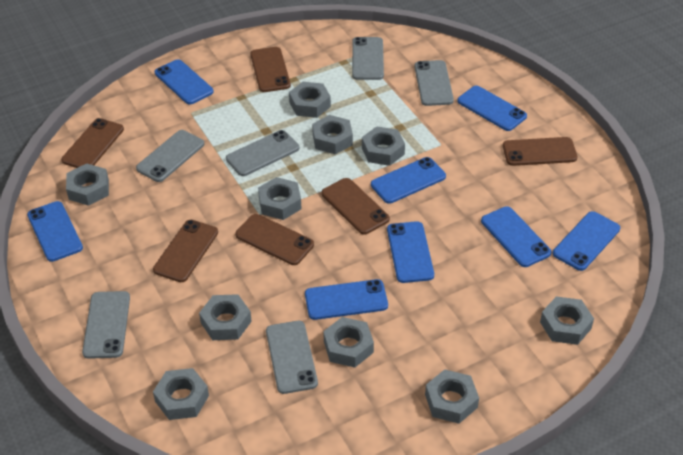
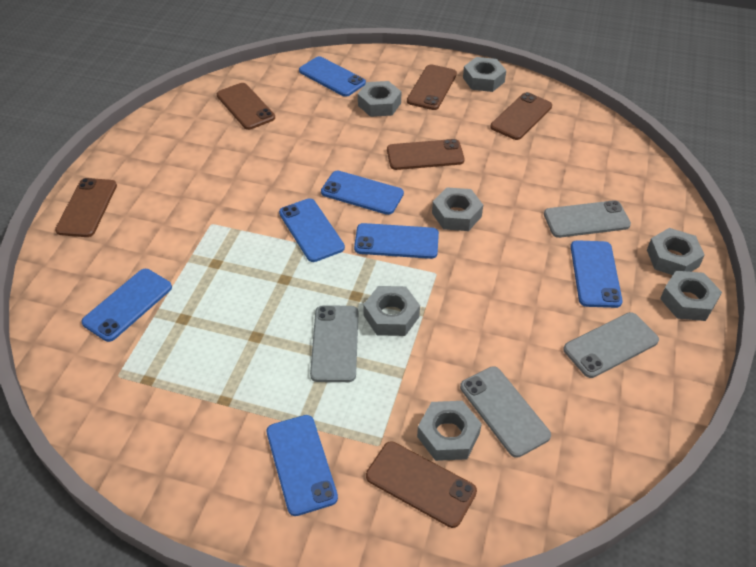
blue phone: [27,201,83,262] [155,59,214,104] [305,279,388,320] [371,157,446,204] [387,221,434,283] [457,86,527,131] [481,206,551,267] [553,211,620,271] = 8 -> [81,269,172,342] [267,415,338,516] [279,199,345,262] [299,56,366,97] [321,171,404,215] [354,223,439,259] [571,240,623,308] = 7
grey nut: [66,163,109,206] [153,368,209,420] [199,294,252,340] [258,177,301,220] [289,82,331,118] [312,115,353,155] [323,317,374,368] [362,126,405,166] [425,369,479,424] [540,296,594,345] = 10 -> [358,81,401,117] [363,286,420,336] [417,401,482,461] [432,187,483,231] [463,57,506,92] [647,228,705,275] [660,271,722,321] = 7
grey phone: [82,291,130,359] [136,130,204,182] [226,130,299,176] [266,321,318,394] [352,37,384,80] [414,60,454,106] = 6 -> [310,305,358,382] [460,366,551,458] [544,200,631,238] [563,312,659,378] = 4

